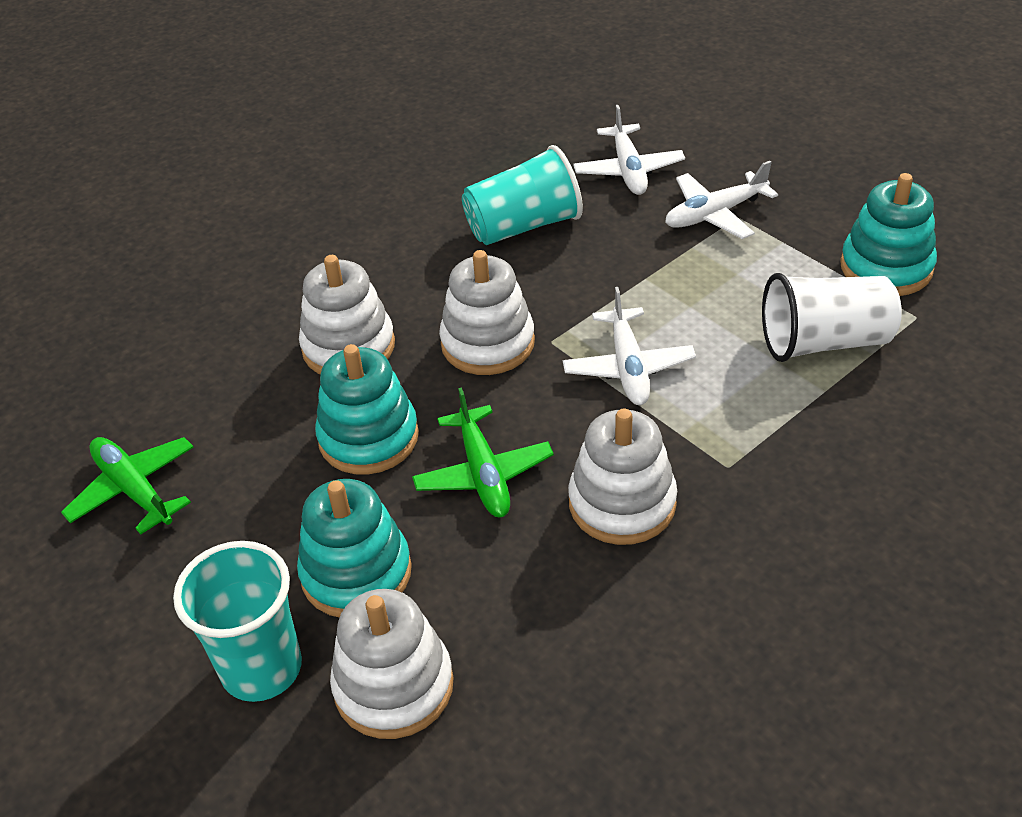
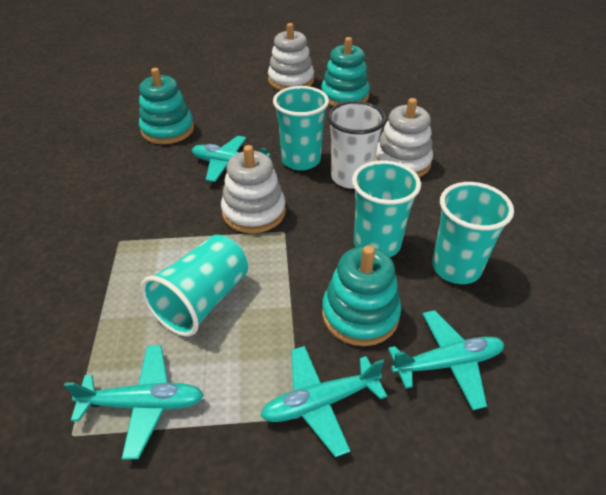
green plane: [61,437,194,534] [412,387,554,517] = 2 -> none = 0
turquoise cup: [173,541,302,702] [462,145,583,245] = 2 -> [141,235,248,337] [273,86,329,170] [352,160,421,257] [432,182,514,284] = 4
turquoise plane: none = 0 -> [64,345,204,460] [192,136,270,182] [260,346,387,457] [388,310,504,410] = 4
white plane: [563,287,696,405] [573,105,685,195] [665,161,778,239] = 3 -> none = 0
white stacking toy: [299,255,395,375] [330,589,454,739] [439,250,535,375] [568,409,677,545] = 4 -> [221,145,286,233] [268,23,314,90] [375,98,433,177] = 3

